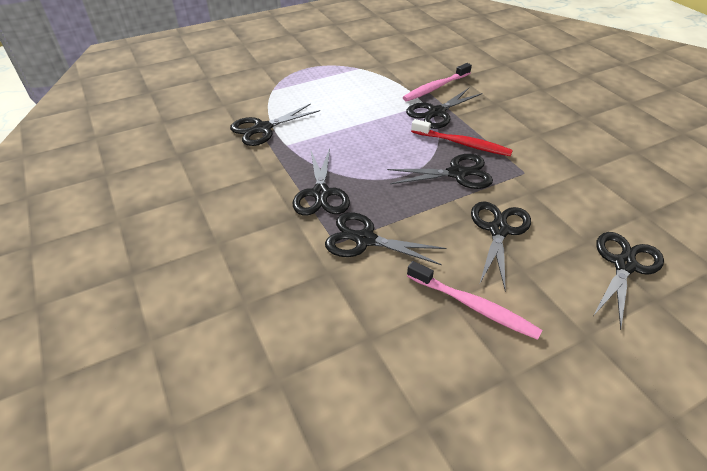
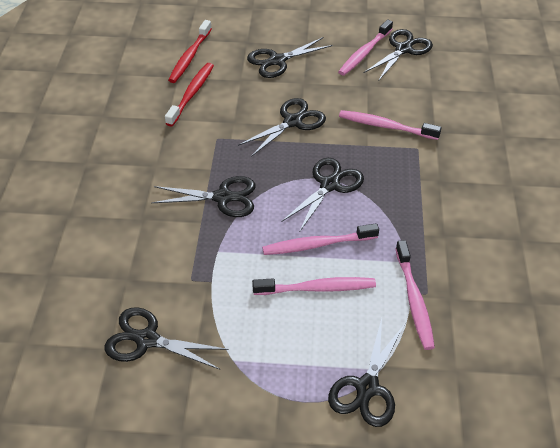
pink toothbrush: [403,63,472,101] [407,261,542,340] = 2 -> [252,277,376,295] [262,223,379,255] [338,19,393,76] [339,110,442,140] [396,240,435,350] = 5
red toothbrush: [411,119,513,156] = 1 -> [165,63,214,126] [168,20,212,83] = 2

